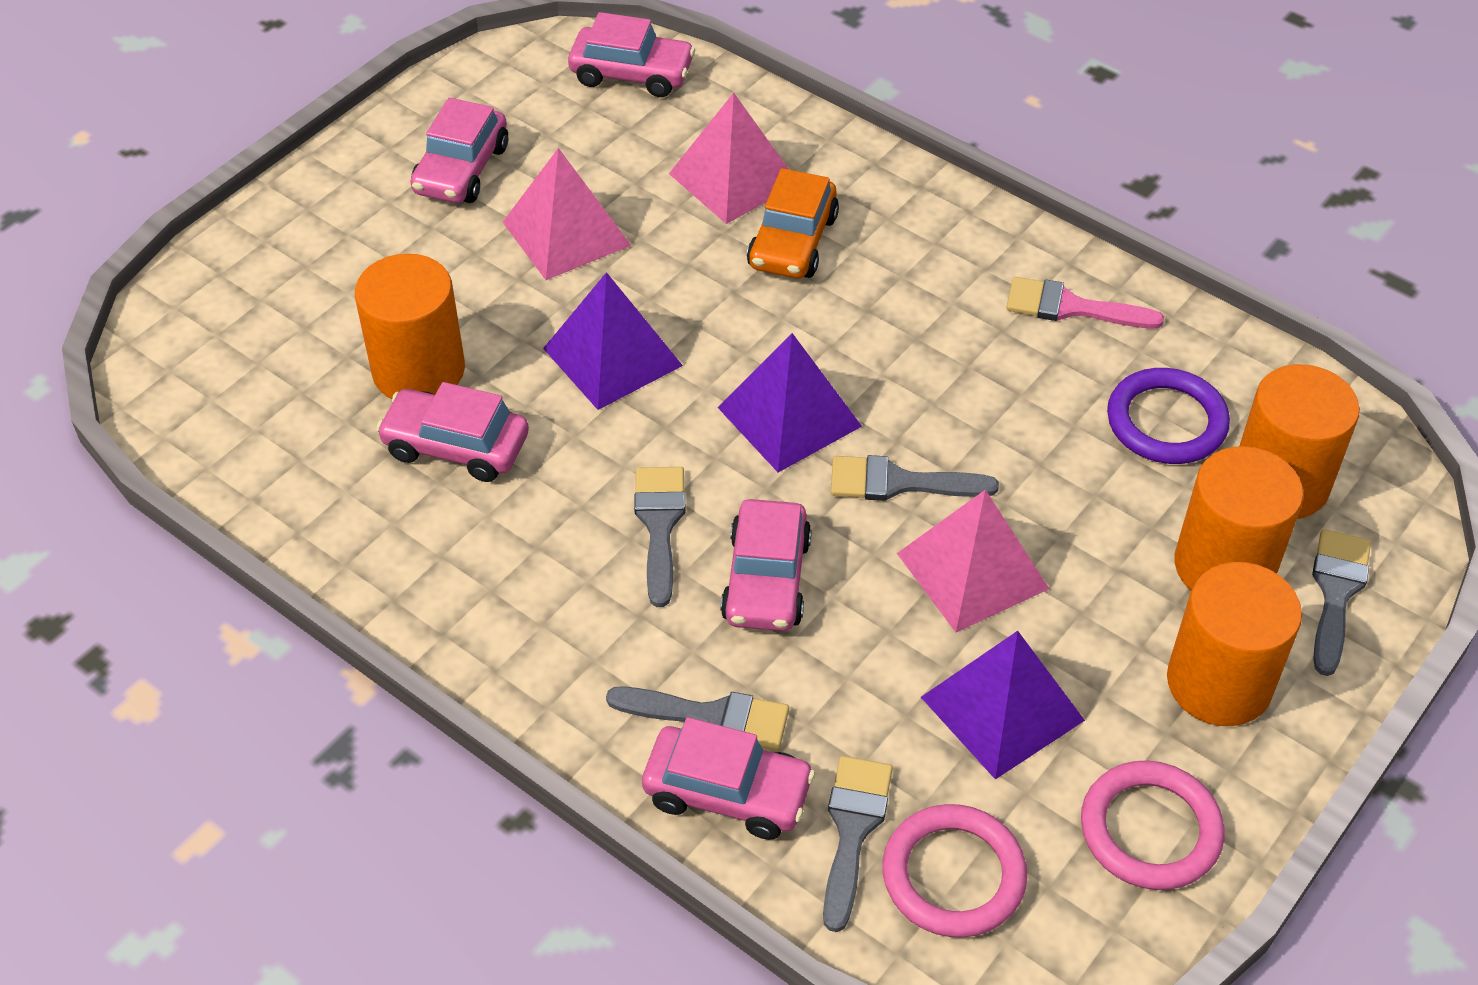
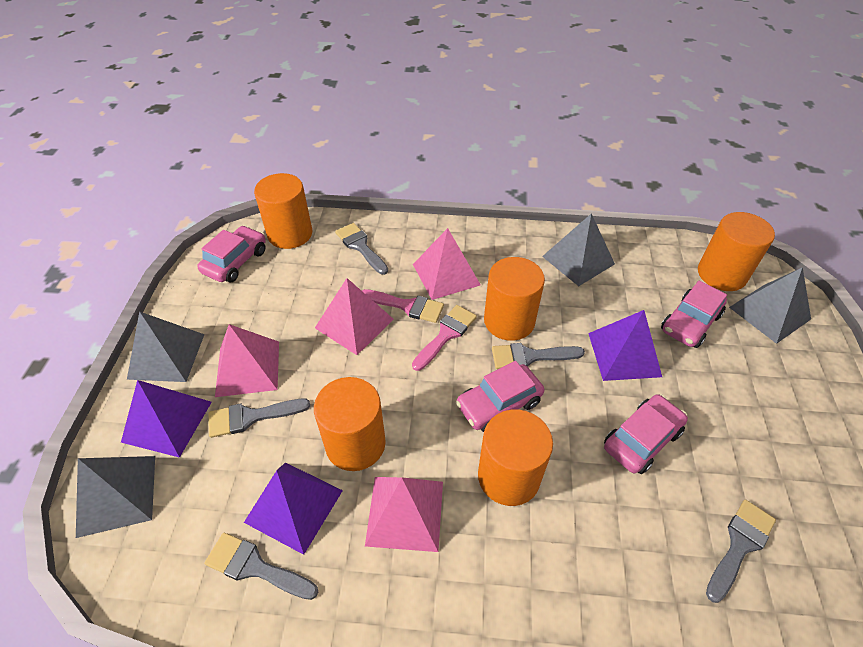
grey pyramid: none = 0 -> [76,456,155,538] [127,311,205,382] [542,213,615,286] [729,267,811,344] = 4
orange car: [747,168,839,279] = 1 -> none = 0
orange cylinder: [355,253,465,399] [1167,562,1302,726] [1174,446,1303,590] [1240,364,1360,519] = 4 -> [254,173,312,249] [314,377,386,471] [478,409,553,506] [484,257,545,341] [698,212,775,291] = 5
pink brush: [1006,277,1164,329] = 1 -> [362,289,444,323] [412,305,477,371] = 2
pink car: [376,382,529,482] [410,98,508,203] [568,12,695,97] [642,717,815,840] [721,499,812,631] = 5 -> [197,226,266,283] [456,361,544,432] [604,394,688,474] [661,281,727,348] = 4
pink pyramid: [503,148,631,280] [669,93,789,224] [897,489,1049,632] = 3 -> [215,324,279,397] [315,278,394,355] [365,477,443,552] [413,228,481,300] = 4
pink ring: [882,804,1028,938] [1081,761,1224,890] = 2 -> none = 0
purple ring: [1107,368,1230,464] = 1 -> none = 0

